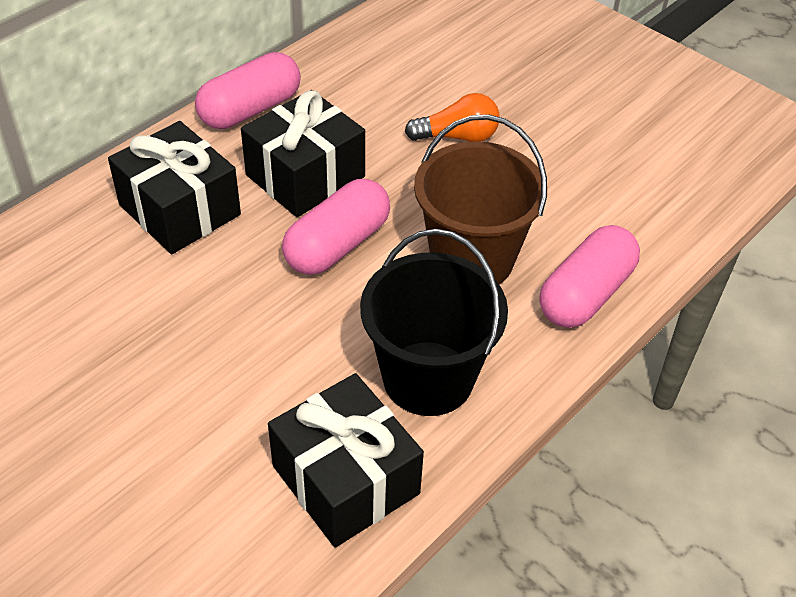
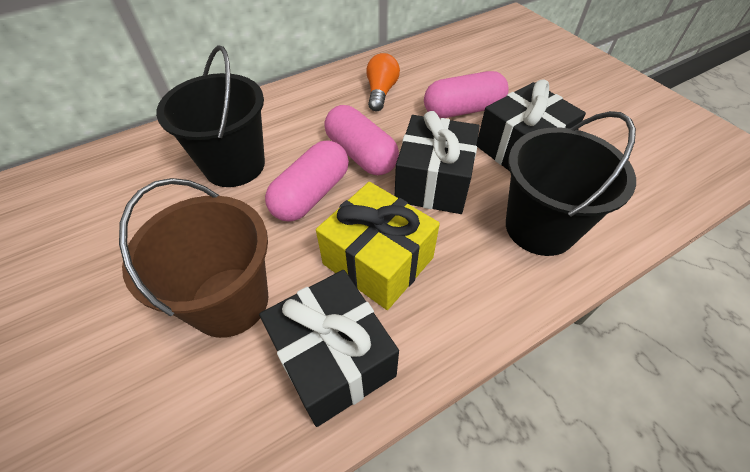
black bucket: [360,229,508,416] = 1 -> [156,45,265,187] [506,111,636,256] = 2
yellow gift: none = 0 -> [316,182,440,310] = 1

